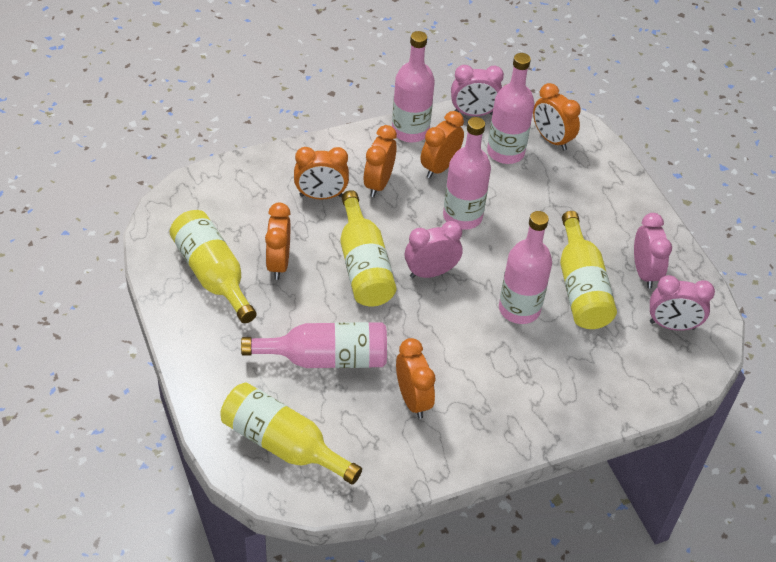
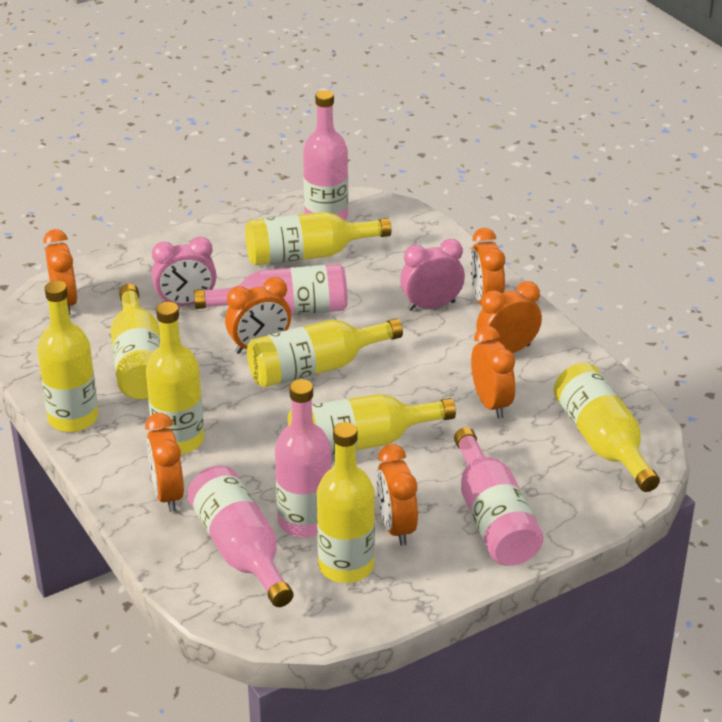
orange clock: [265,203,291,280] [294,147,349,199] [364,125,397,197] [396,338,435,419] [421,111,464,178] [533,83,581,150] = 6 -> [43,229,78,315] [145,413,184,512] [225,277,291,354] [376,444,418,546] [470,228,505,305] [471,326,515,419] [476,281,542,353] = 7
pink clock: [405,221,462,278] [451,65,504,116] [634,213,672,289] [650,275,715,331] = 4 -> [152,237,216,306] [400,239,465,311] = 2
yellow bottle: [170,210,257,323] [220,383,362,485] [340,190,396,307] [560,211,617,329] = 4 -> [37,281,98,432] [110,284,160,400] [146,302,204,454] [245,212,391,265] [247,318,403,387] [288,394,456,455] [317,422,375,583] [554,363,660,492] = 8

